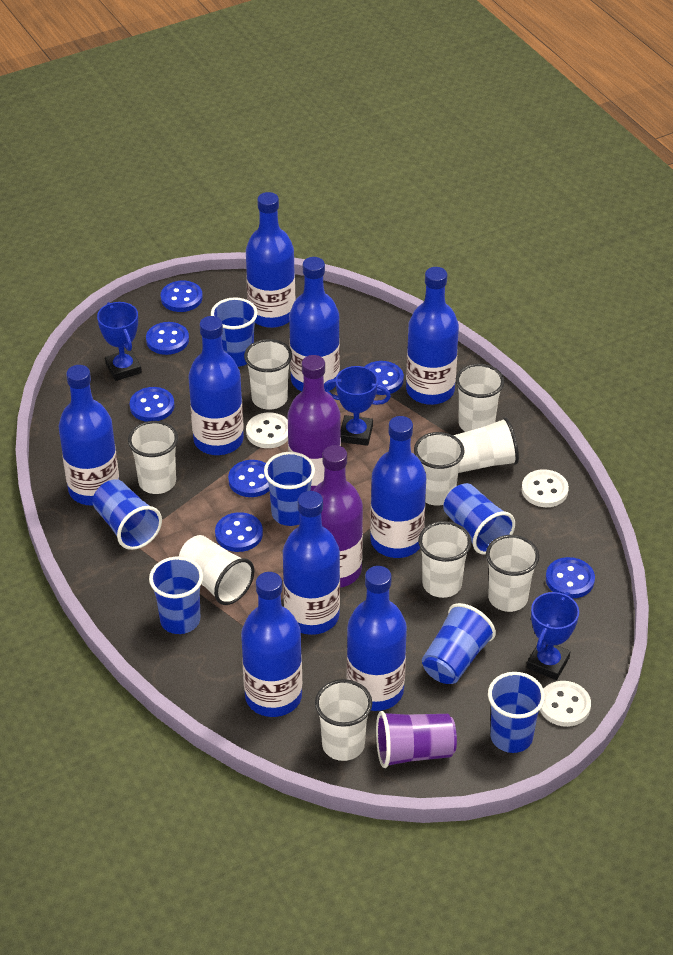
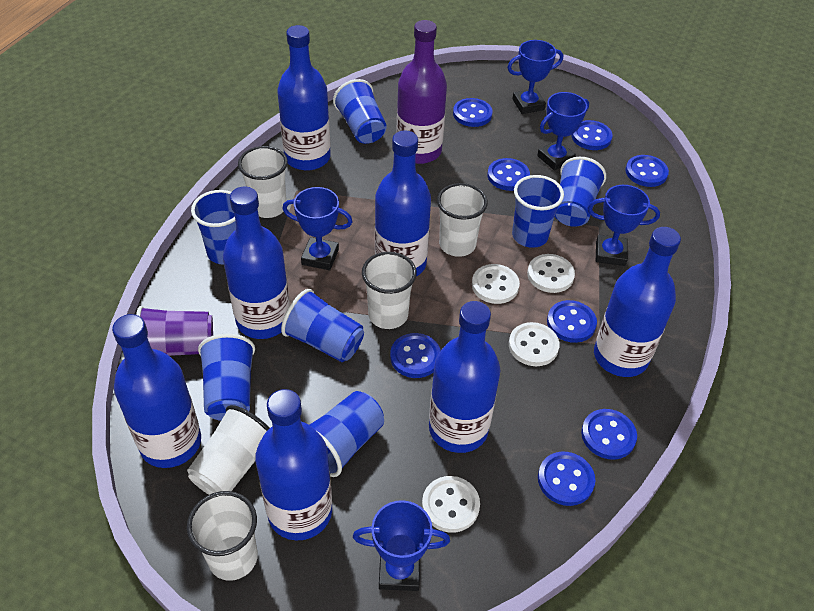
blue bottle: [59,365,119,506] [188,316,244,455] [241,572,302,717] [246,192,295,328] [283,491,340,635] [289,257,340,391] [347,566,407,711] [370,416,426,558] [406,267,459,405] = 9 -> [112,314,201,468] [223,186,290,339] [255,389,332,541] [277,25,331,170] [375,130,431,277] [429,301,501,453] [594,227,681,377] = 7
blue button: [130,387,174,422] [146,322,189,355] [160,281,203,312] [215,512,263,552] [228,460,269,497] [364,361,404,395] [546,557,595,598] = 7 -> [390,333,441,378] [453,98,493,127] [487,158,530,191] [538,452,595,506] [547,300,597,343] [571,120,613,150] [581,409,637,460] [625,155,669,187] = 8
blue trophy: [97,302,142,381] [324,366,391,446] [527,592,579,680] = 3 -> [283,187,353,270] [353,500,450,591] [507,40,563,114] [537,92,589,171] [588,185,660,266] = 5
purple bottle: [288,355,341,491] [313,445,363,588] = 2 -> [396,20,447,164] = 1
white button: [246,412,288,448] [522,469,569,507] [540,681,591,727] = 3 -> [422,476,480,533] [472,264,520,304] [509,322,559,366] [527,254,575,293] = 4
white cup: [128,421,178,494] [179,535,255,605] [244,339,292,410] [315,679,372,761] [414,432,465,506] [418,521,472,598] [453,417,519,473] [456,364,504,432] [486,535,539,612] = 9 -> [187,405,269,495] [187,491,258,581] [238,146,288,218] [362,252,417,329] [437,183,488,257] = 5

